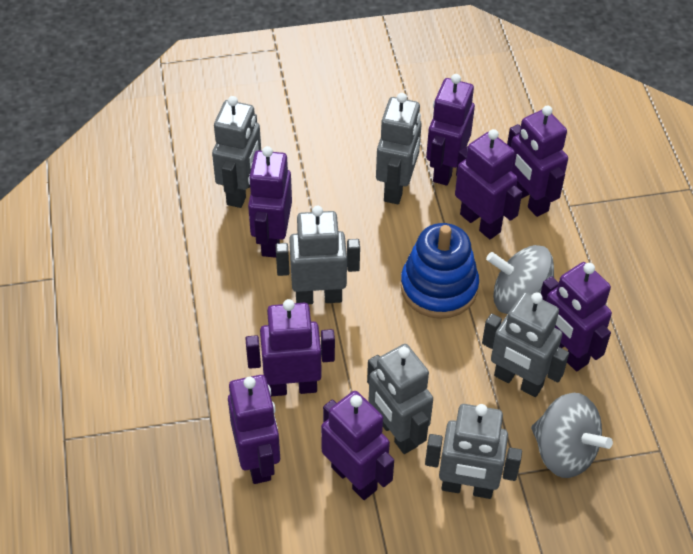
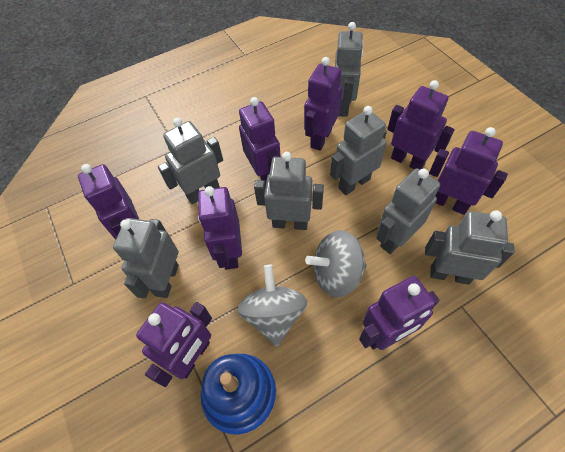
grey robot: [212,96,261,208] [276,206,360,304] [367,344,433,454] [376,93,422,204] [425,404,522,499] [482,292,569,397] = 6 -> [113,218,179,299] [158,118,223,204] [254,152,324,230] [330,106,387,195] [335,22,364,117] [376,168,440,254] [425,210,514,285] = 7

